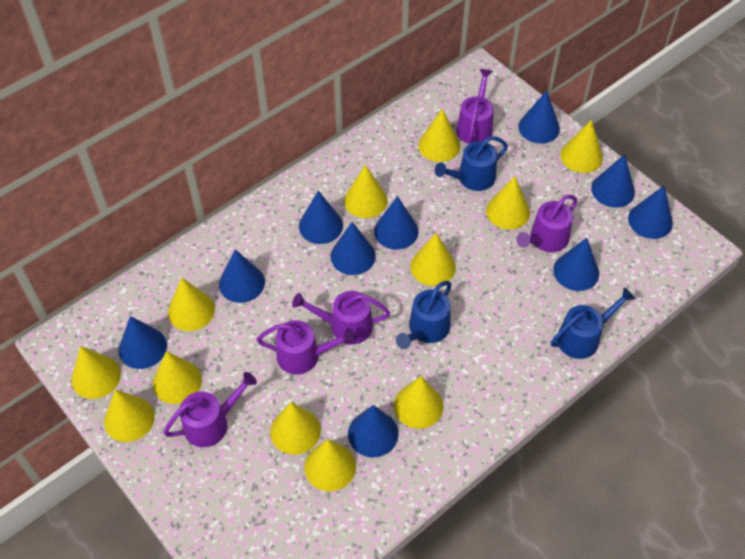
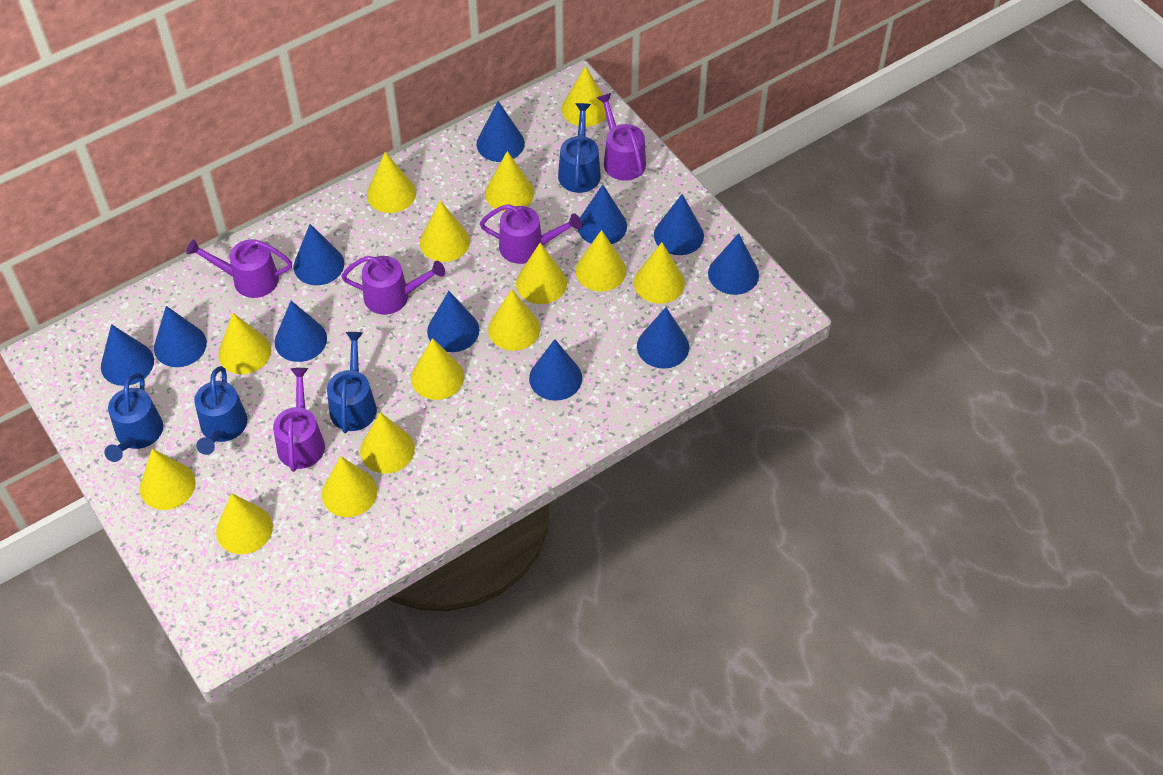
blue cone: [119,316,167,369] [219,249,265,303] [299,190,343,244] [331,222,376,275] [348,405,398,457] [374,196,419,250] [518,90,560,144] [553,238,599,291] [591,154,635,208] [628,185,673,239] = 10 -> [101,324,154,386] [154,306,207,367] [275,301,327,362] [294,224,344,285] [427,291,479,352] [477,101,525,162] [529,339,582,401] [578,185,627,244] [637,307,689,369] [654,194,704,255] [708,233,759,295] = 11
blue watering can: [396,281,452,349] [435,136,508,191] [551,287,635,359] = 3 -> [104,373,163,462] [194,366,247,455] [327,332,377,433] [558,103,601,193] = 4
yellow cone: [71,346,121,399] [104,389,155,442] [153,351,202,404] [168,278,215,331] [270,402,321,455] [304,439,356,491] [344,165,388,218] [394,376,444,429] [410,233,456,286] [418,109,460,162] [486,176,530,230] [561,120,603,173] = 12 -> [140,449,196,510] [216,493,273,554] [218,313,271,374] [322,456,377,517] [360,412,415,474] [367,152,416,213] [411,338,464,400] [420,200,470,262] [485,151,534,212] [488,289,540,351] [516,243,567,304] [562,66,606,127] [576,230,626,291] [634,242,685,304] = 14

